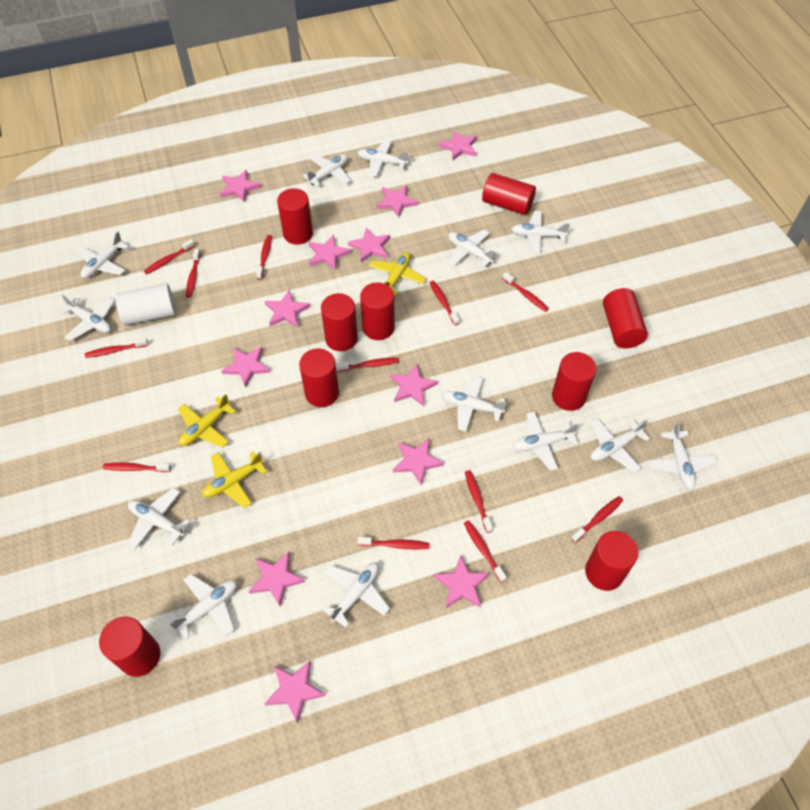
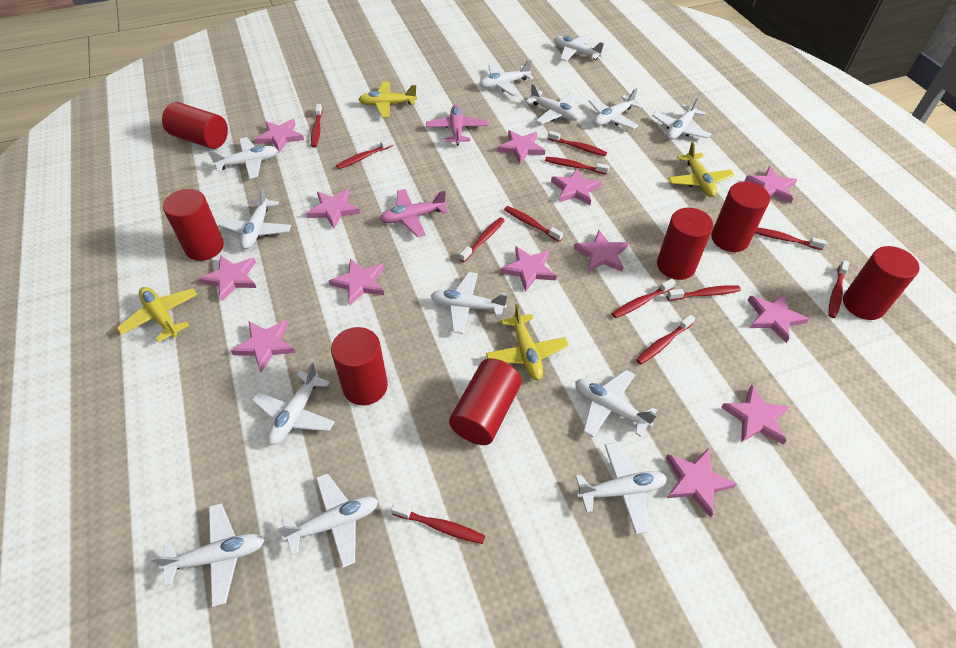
pink plane: none = 0 -> [380,189,448,237] [426,105,488,146] = 2
pink star: [220,170,261,202] [222,347,271,388] [249,552,305,607] [264,660,326,723] [265,290,310,327] [309,235,351,270] [348,228,390,263] [376,185,418,217] [390,364,438,406] [393,439,444,486] [434,555,490,608] [439,130,477,160] = 12 -> [199,255,256,301] [231,320,295,372] [255,119,304,153] [306,189,360,228] [329,258,384,306] [497,130,545,164] [500,246,557,292] [551,168,602,205] [574,230,629,272] [666,448,737,518] [721,385,790,445] [745,166,797,203] [748,293,809,343] = 13
red cylinder: [99,617,160,677] [277,188,313,245] [299,349,339,407] [321,293,358,351] [360,282,395,340] [482,173,536,215] [552,352,596,411] [585,531,639,591] [603,288,648,348] = 9 -> [162,102,228,149] [163,189,224,261] [331,327,388,406] [449,358,522,445] [657,208,713,280] [711,181,770,252] [843,246,920,320] = 7
white cylinder: [115,283,176,325] = 1 -> none = 0
yellow plane: [178,394,236,448] [202,451,267,508] [369,252,426,296] = 3 -> [117,287,198,343] [358,82,417,118] [486,304,569,380] [668,142,734,197] = 4

